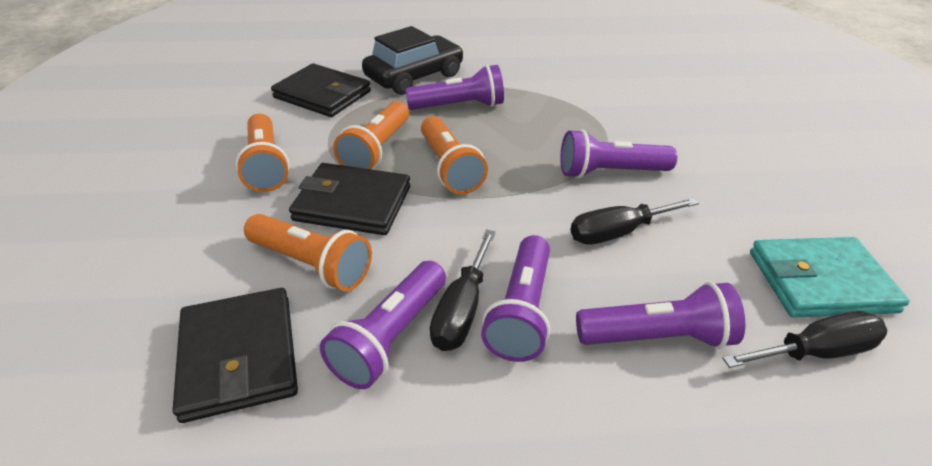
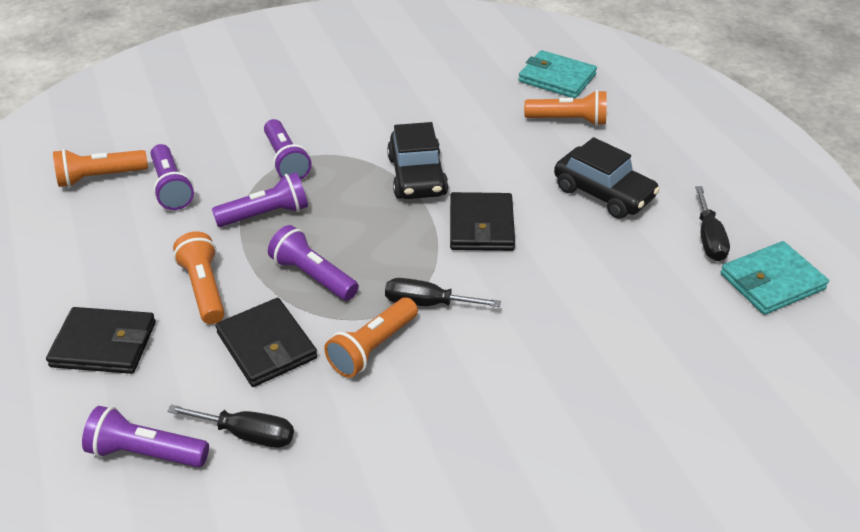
black car: [362,26,464,95] = 1 -> [387,122,448,199] [554,137,660,219] = 2
turquoise wallet: [750,237,910,318] = 1 -> [518,50,597,99] [720,241,829,315] = 2

